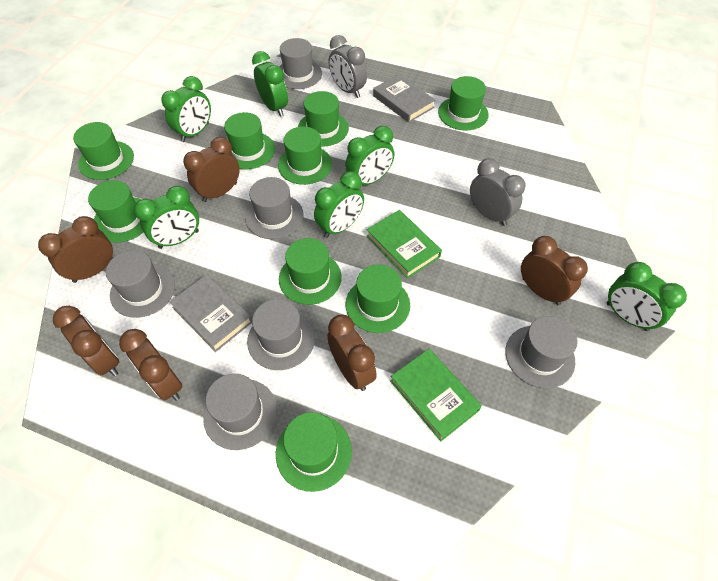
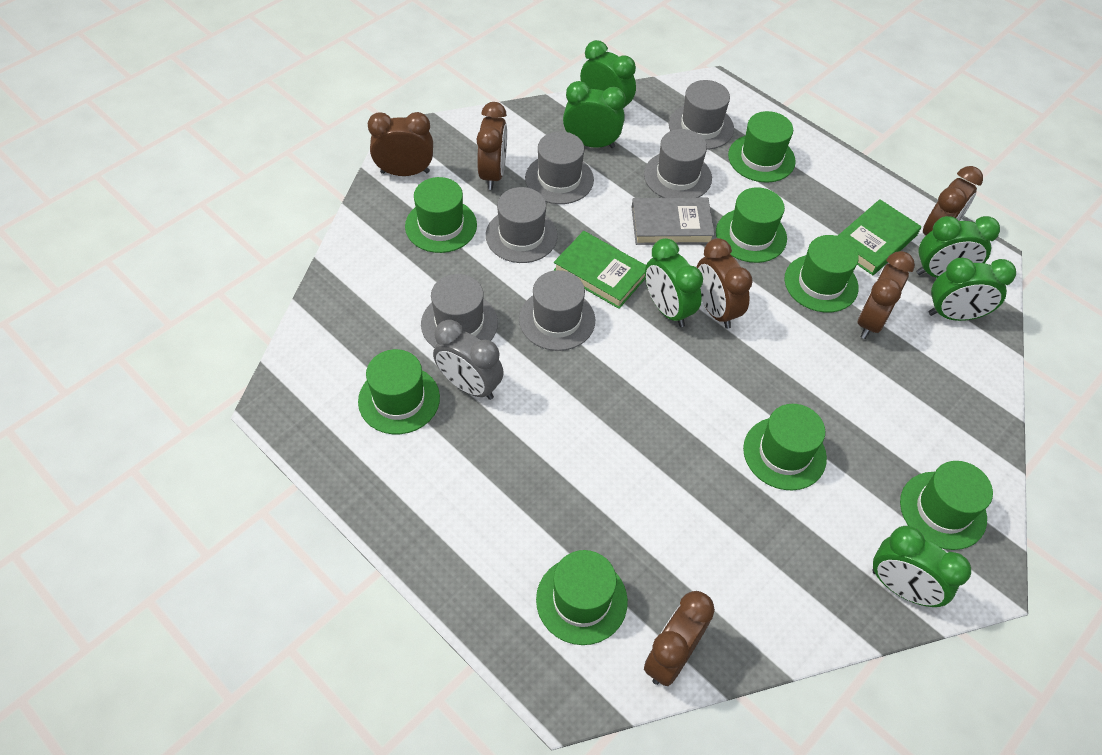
green hat: [73,122,134,180] [88,180,143,243] [224,112,275,169] [276,412,352,492] [278,126,332,185] [279,238,342,305] [298,91,349,147] [345,264,410,333] [438,76,489,131] = 9 -> [358,349,440,434] [405,177,477,253] [536,550,628,645] [716,187,787,263] [728,111,796,183] [743,404,827,490] [785,235,859,313] [900,461,993,550] = 8
grey book: [169,274,252,352] [373,74,435,123] = 2 -> [632,198,715,245] = 1
grey clock: [329,35,367,98] [470,158,526,226] = 2 -> [433,320,504,400] = 1

